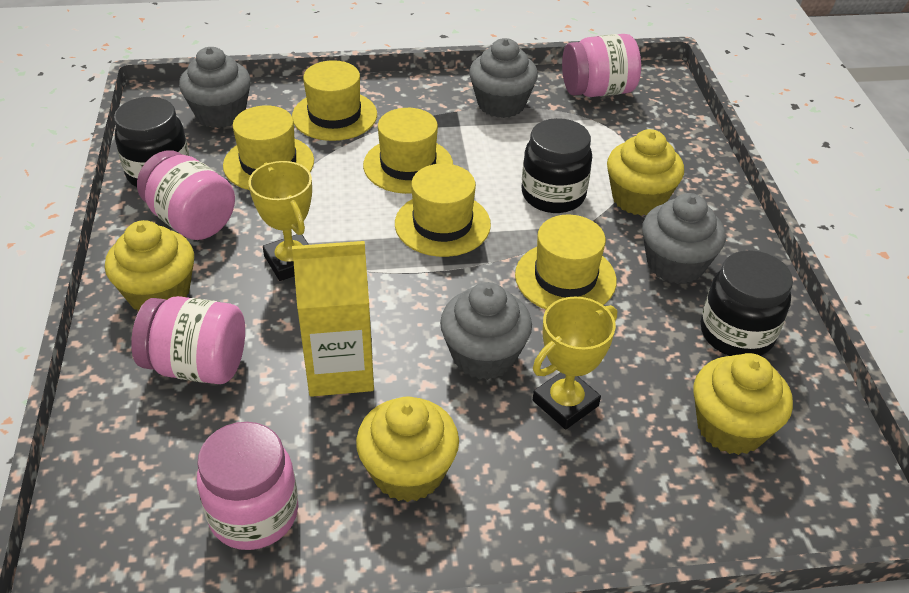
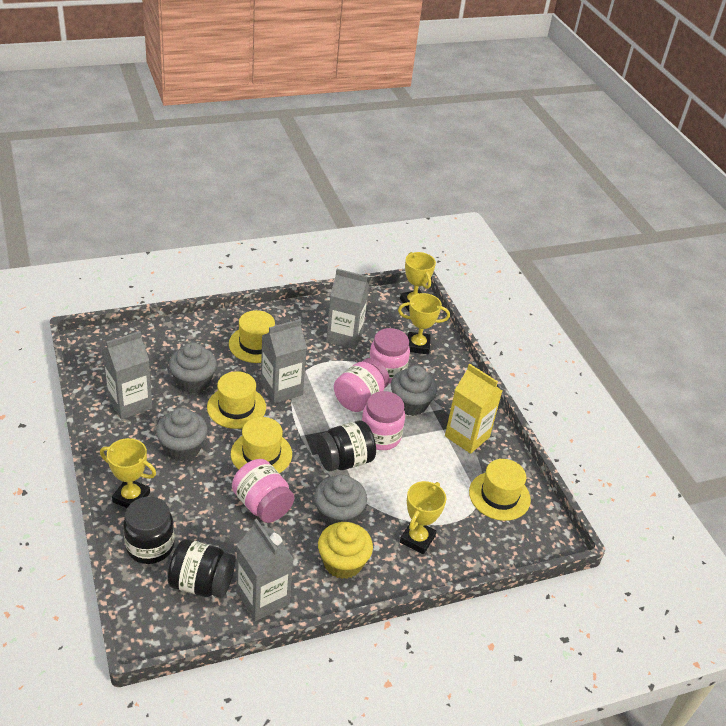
grey carton: none = 0 -> [102,331,152,420] [237,519,294,621] [261,319,307,404] [326,269,369,350] = 4
yellow cupcake: [105,220,194,311] [356,396,459,502] [607,129,684,216] [693,353,793,455] = 4 -> [318,522,373,579] = 1
yellow hat: [223,105,314,190] [292,60,377,141] [363,108,453,194] [395,164,491,257] [515,215,617,309] = 5 -> [207,371,266,429] [229,310,275,363] [231,417,292,473] [469,459,531,521] = 4
yellow trophy: [249,161,312,281] [533,297,617,429] = 2 -> [100,438,156,508] [398,293,450,354] [400,252,436,312] [400,481,447,554] = 4

